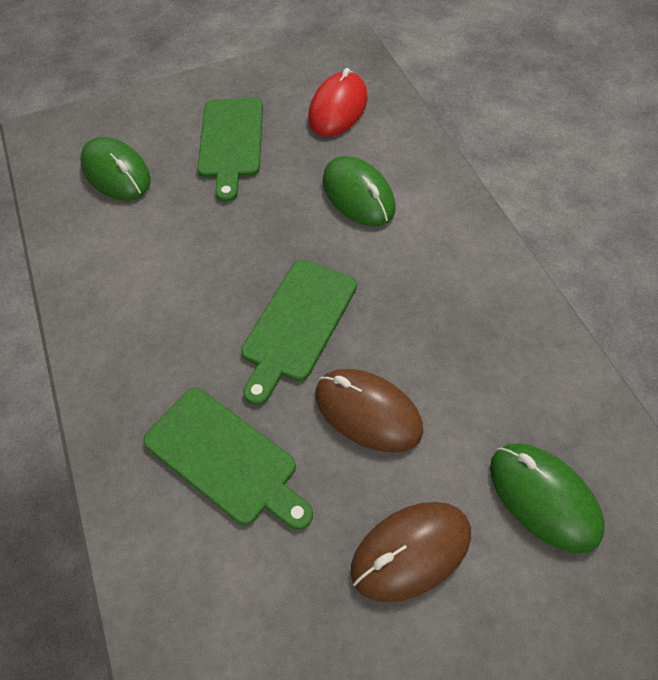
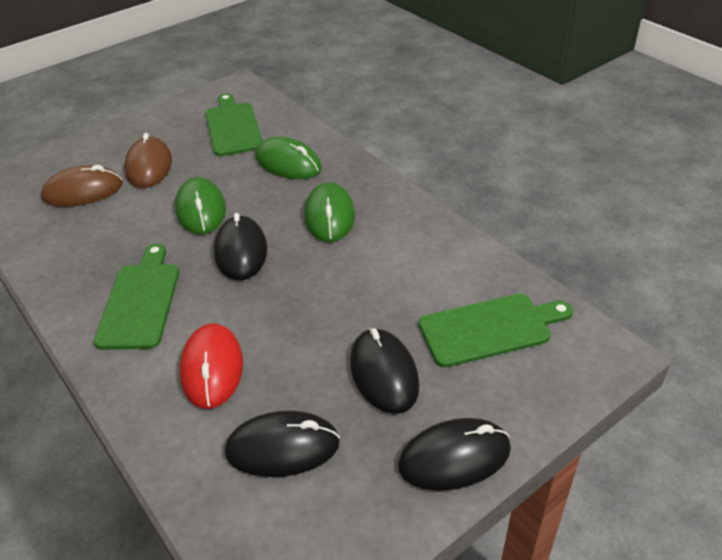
black mouse: none = 0 -> [214,213,267,280] [225,411,340,477] [350,328,420,414] [398,418,511,491] = 4

